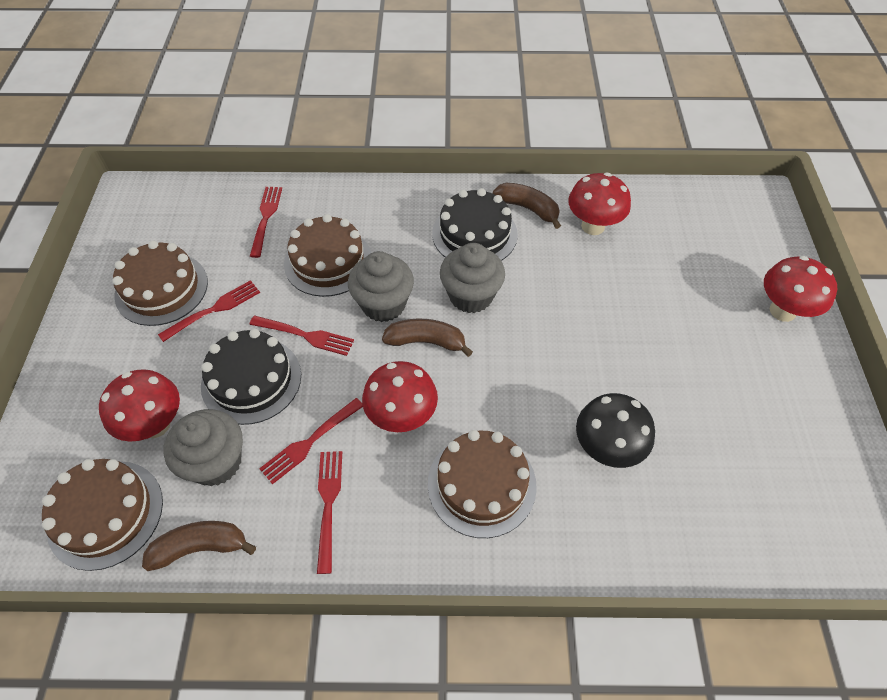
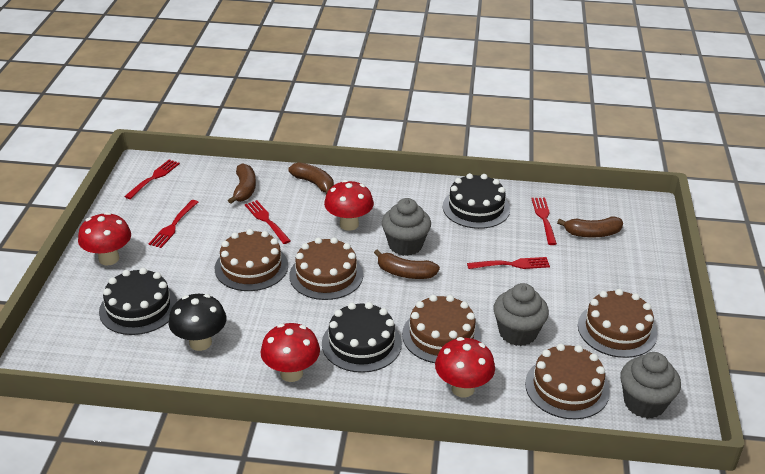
black cake: [201,329,301,425] [432,188,518,261] = 2 -> [99,268,177,335] [322,302,402,373] [443,173,510,229] = 3
brown banana: [142,521,256,571] [382,319,473,357] [493,183,561,229] = 3 -> [228,163,256,204] [289,162,334,195] [374,249,440,279] [557,217,623,237] = 4
brown cake: [42,459,163,571] [112,241,208,326] [284,214,371,297] [428,430,537,538] = 4 -> [215,229,288,291] [289,237,363,300] [402,295,481,363] [525,343,610,419] [578,289,657,358] = 5

